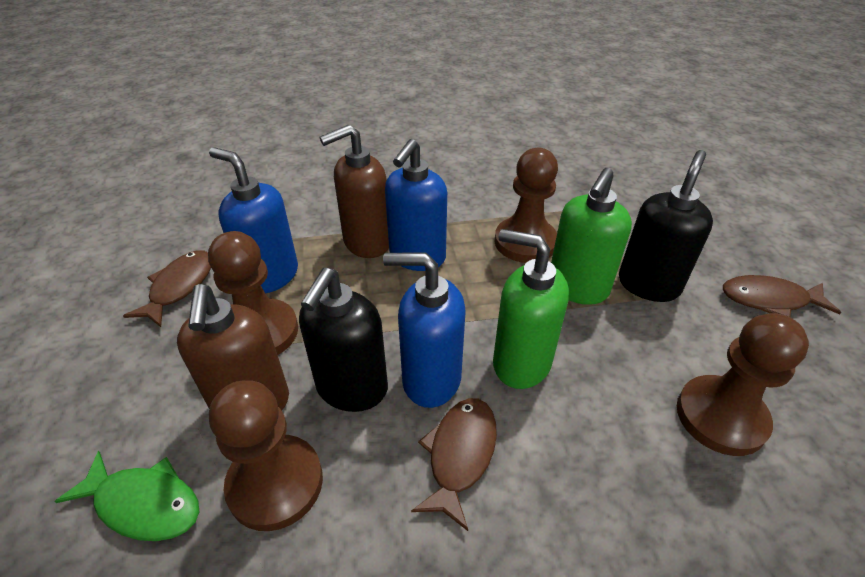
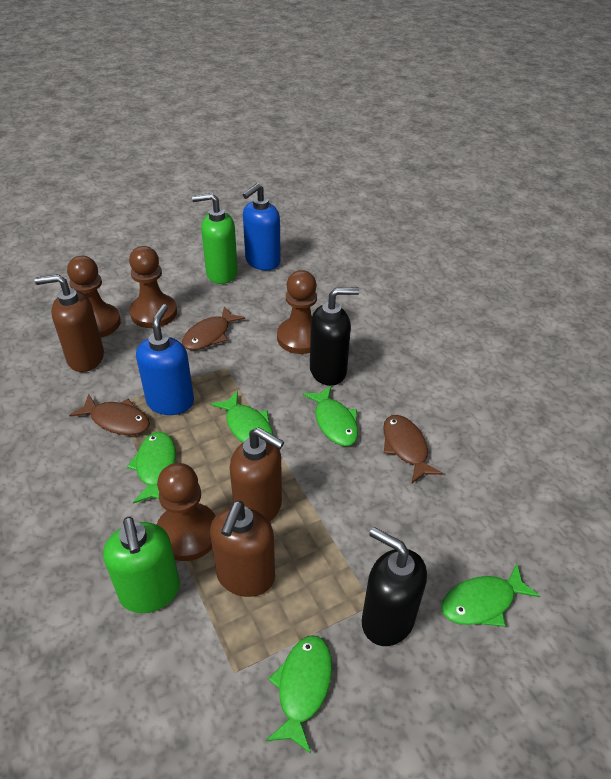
blue soap dispenser: [209,147,298,293] [383,252,466,408] [385,139,447,271] = 3 -> [136,304,194,415] [242,183,281,270] = 2
brown soap dispenser: [177,284,289,411] [320,124,389,258] = 2 -> [35,274,104,372] [210,501,275,597] [230,427,284,522] = 3
green fish: [54,451,199,541] = 1 -> [127,432,176,504] [211,391,273,443] [266,636,332,754] [303,385,358,446] [441,564,540,627] = 5

